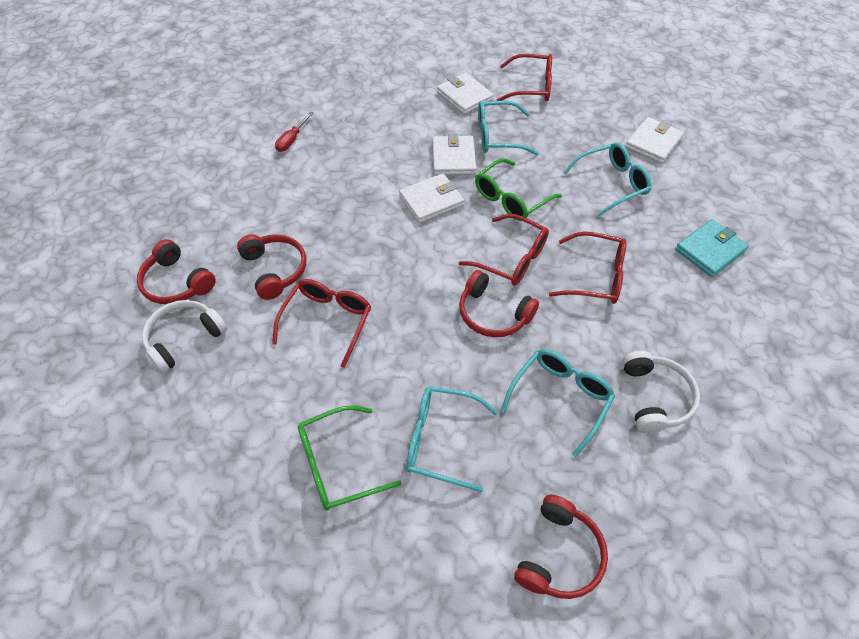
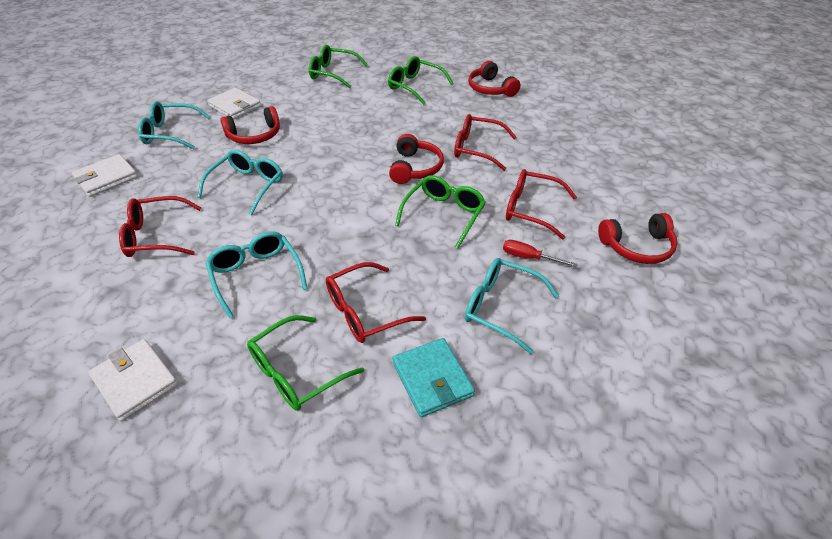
green glasses: [298,405,401,510] [475,158,562,221] = 2 -> [247,315,364,411] [309,45,368,88] [388,56,453,104] [395,175,486,248] = 4
white headphones: [142,300,227,373] [622,351,700,433] = 2 -> none = 0
white wallet: [399,173,464,223] [432,134,476,176] [437,73,494,115] [625,117,684,164] = 4 -> [72,154,138,197] [88,339,178,422] [207,88,261,120] = 3

